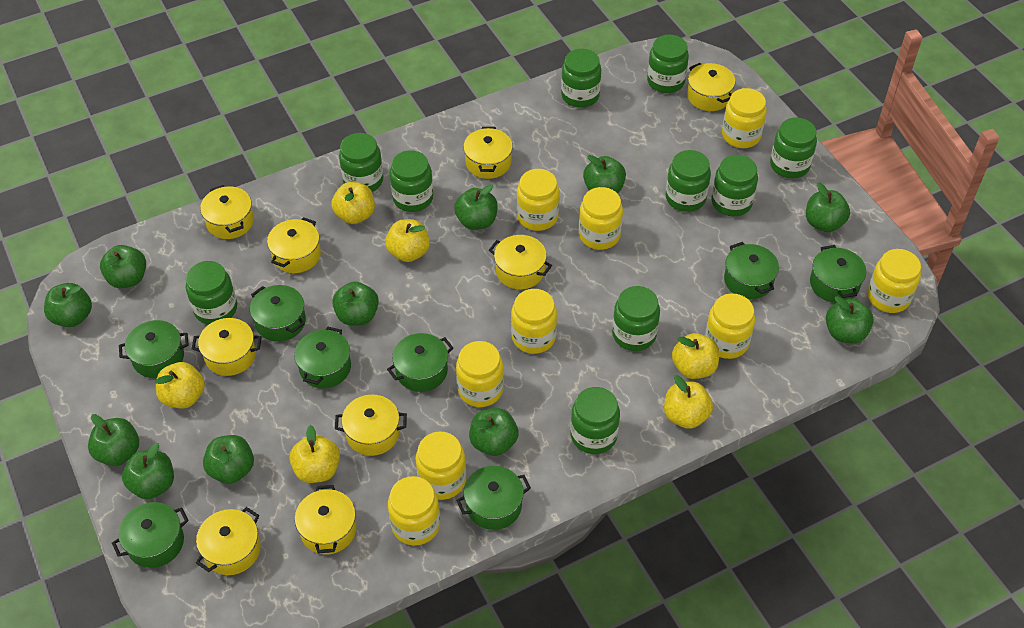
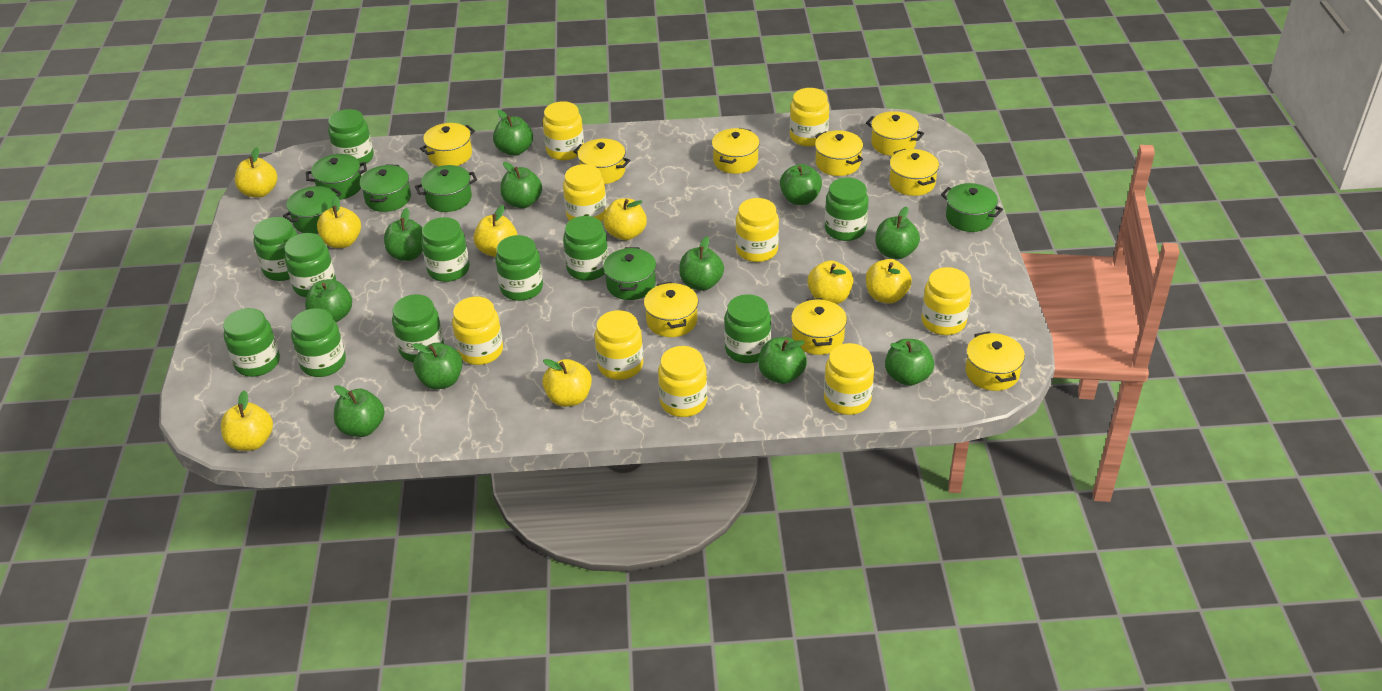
green jar: [186,261,237,325] [339,133,384,192] [390,150,433,212] [561,49,601,108] [571,387,620,454] [612,286,660,351] [647,34,689,93] [666,150,711,212] [712,155,758,217] [770,118,817,178] = 10 -> [223,308,280,377] [253,217,297,281] [284,233,336,297] [291,308,346,377] [328,109,374,167] [392,294,444,362] [421,217,470,282] [495,235,543,301] [563,216,609,281] [724,294,771,363] [825,178,869,241] = 11
green pot: [112,502,189,568] [119,320,189,378] [250,285,306,342] [294,327,351,388] [387,333,453,392] [456,466,531,530] [724,242,779,299] [810,245,866,303] = 8 -> [283,186,341,234] [306,154,367,200] [360,164,411,212] [415,165,477,212] [603,247,656,300] [941,183,1003,232] = 6
yellow apple: [155,362,205,408] [289,425,340,483] [331,182,375,224] [385,219,430,262] [664,375,713,429] [672,333,719,379] = 6 -> [221,391,273,451] [235,147,277,198] [317,196,361,248] [474,205,518,257] [542,359,592,407] [603,198,647,240] [807,260,854,304] [866,259,912,304] = 8

